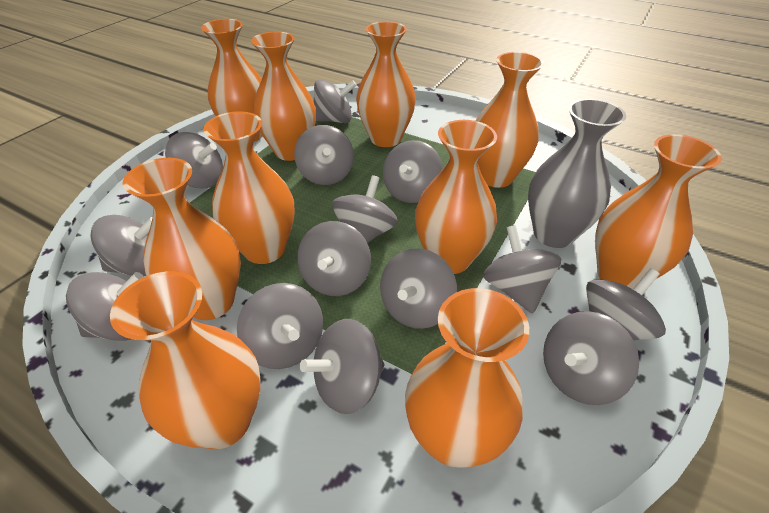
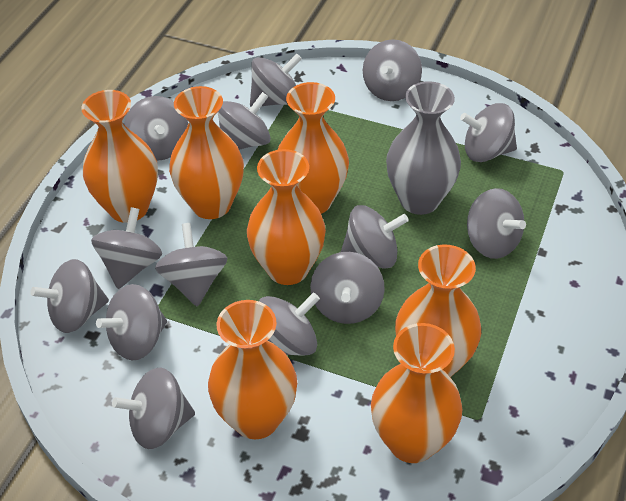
orange vase: [110,271,261,449] [123,158,241,320] [201,19,262,142] [203,111,295,264] [251,31,316,161] [356,22,416,147] [405,288,529,468] [415,120,497,274] [476,52,544,188] [595,134,722,289] = 10 -> [81,90,158,223] [169,86,244,219] [208,300,297,439] [247,149,326,285] [278,82,349,214] [371,323,462,463] [395,244,481,378] = 7

